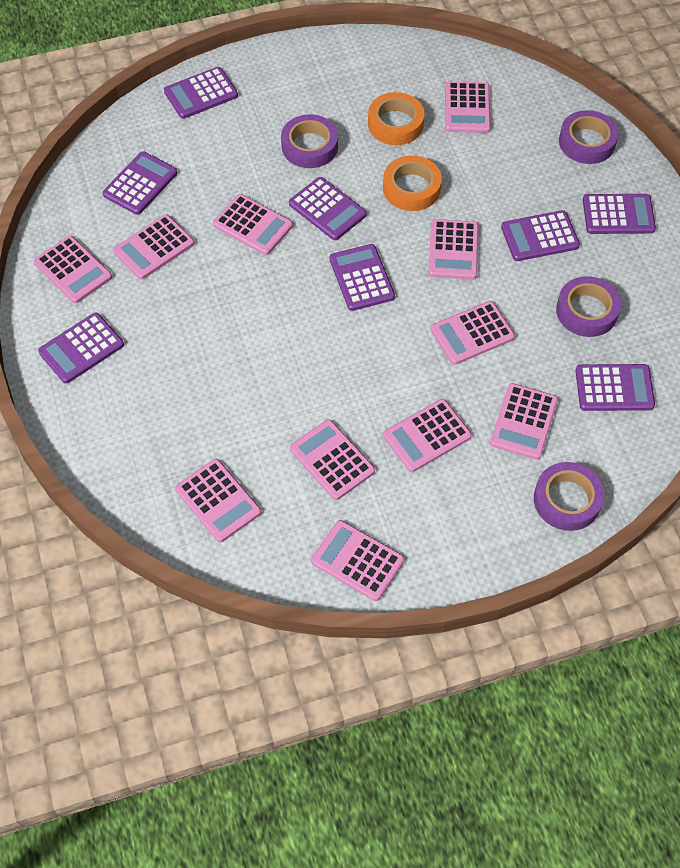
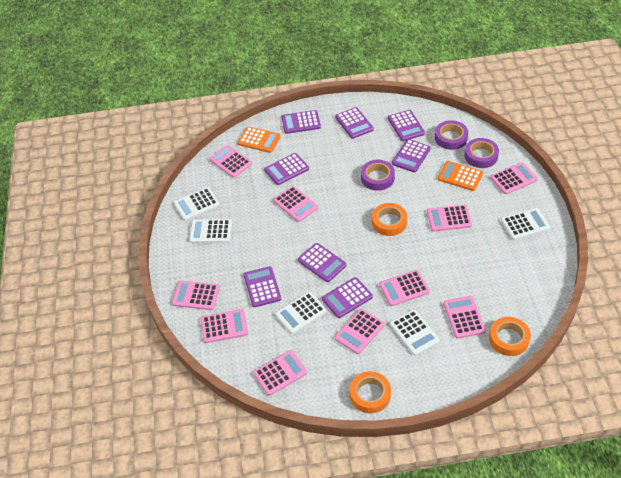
orange calculator: none = 0 -> [238,126,281,153] [438,161,483,191] = 2
orange tape: [368,92,425,145] [383,155,442,211] = 2 -> [350,371,391,413] [372,203,407,236] [489,317,531,356] = 3
pink calculator: [34,236,112,303] [113,214,194,280] [175,459,261,542] [213,194,293,255] [290,419,375,500] [311,520,404,601] [383,399,472,472] [428,219,479,280] [431,301,515,365] [445,81,491,133] [490,383,558,460] = 11 -> [172,280,220,310] [201,309,248,343] [209,145,252,178] [253,350,307,396] [273,186,318,222] [335,309,385,354] [379,270,430,306] [427,205,472,231] [443,296,486,339] [490,162,538,194] = 10
purple tape: [281,114,338,168] [534,462,604,531] [556,276,621,337] [559,110,619,164] = 4 -> [361,160,395,191] [435,120,468,150] [464,138,499,168] = 3
white calculator: none = 0 -> [174,187,220,221] [189,219,232,243] [275,292,327,334] [390,309,440,356] [501,208,550,240] = 5

